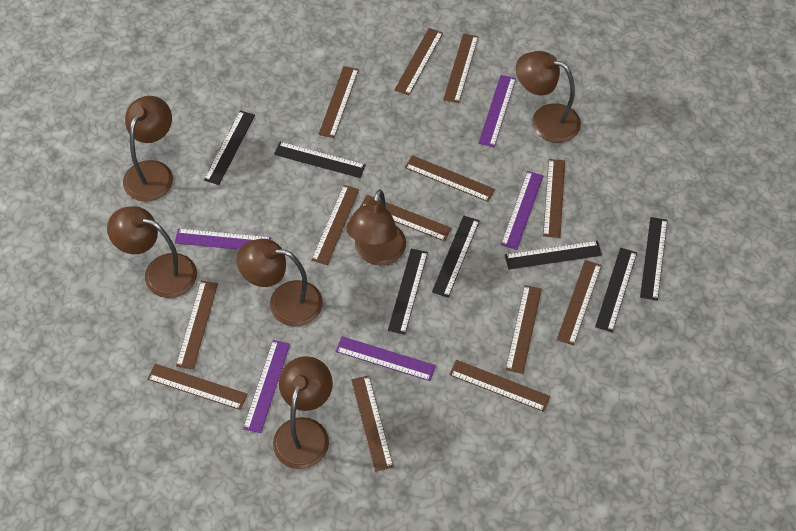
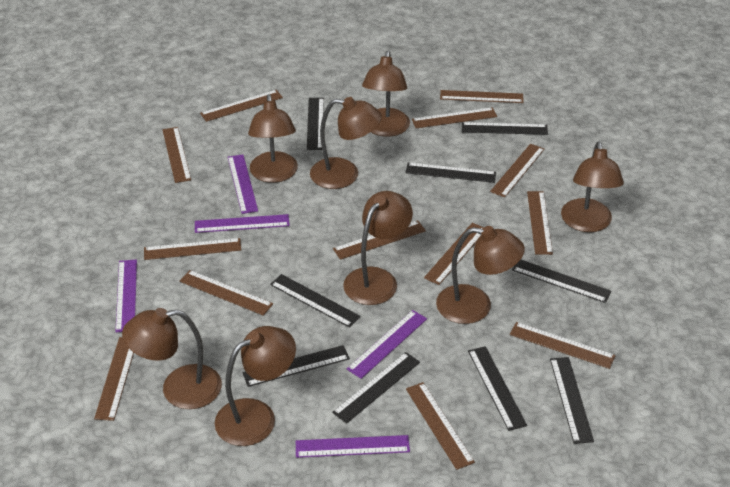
black ruler: [204,110,255,185] [274,142,366,178] [388,249,428,335] [432,216,480,297] [505,241,602,270] [595,248,637,332] [640,217,668,301] = 7 -> [242,345,350,387] [270,274,361,328] [307,98,324,150] [332,352,420,424] [405,162,496,183] [462,122,548,135] [468,346,527,431] [512,260,611,303] [550,357,594,444] = 9
brown lamp: [107,206,197,298] [123,96,173,202] [237,239,323,326] [273,356,333,469] [346,189,406,265] [516,51,581,143] = 6 -> [122,308,222,409] [215,326,296,446] [248,94,298,183] [310,97,382,189] [343,191,413,305] [362,51,410,137] [436,226,525,324] [561,141,624,232] = 8

